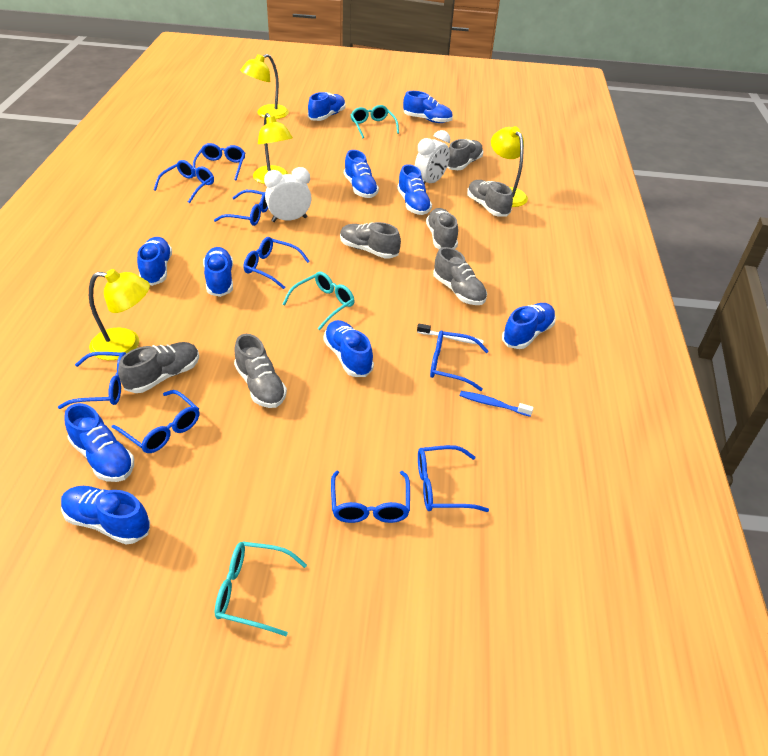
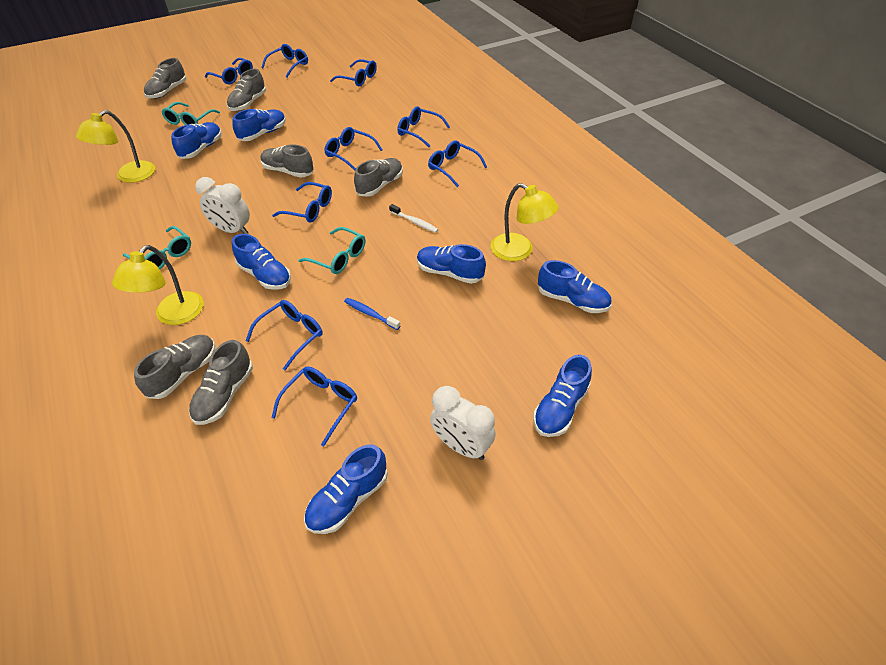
blue shoe: [61,486,150,545] [65,403,134,482] [137,237,172,286] [203,247,233,297] [308,92,346,121] [323,320,374,377] [344,150,379,198] [397,164,432,215] [403,91,453,123] [502,303,556,349] = 10 -> [171,122,222,159] [232,234,291,290] [233,109,286,141] [304,444,388,534] [417,244,486,284] [533,355,592,437] [538,260,611,313] = 7
grey shoe: [118,342,199,393] [234,334,287,408] [340,222,401,259] [426,208,458,249] [433,247,487,305] [447,139,483,170] [467,180,513,217] = 7 -> [134,335,216,399] [144,58,187,99] [189,340,253,425] [227,69,266,111] [261,144,314,178] [354,158,403,197] = 6
yellow lamp: [89,269,150,360] [240,54,289,119] [253,113,293,184] [491,126,528,207] = 4 -> [76,110,155,183] [112,245,204,325] [491,183,559,261] = 3

